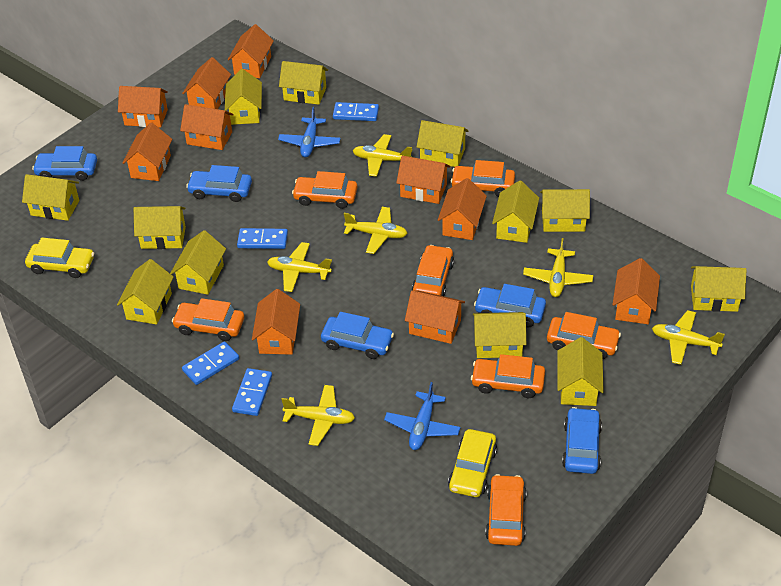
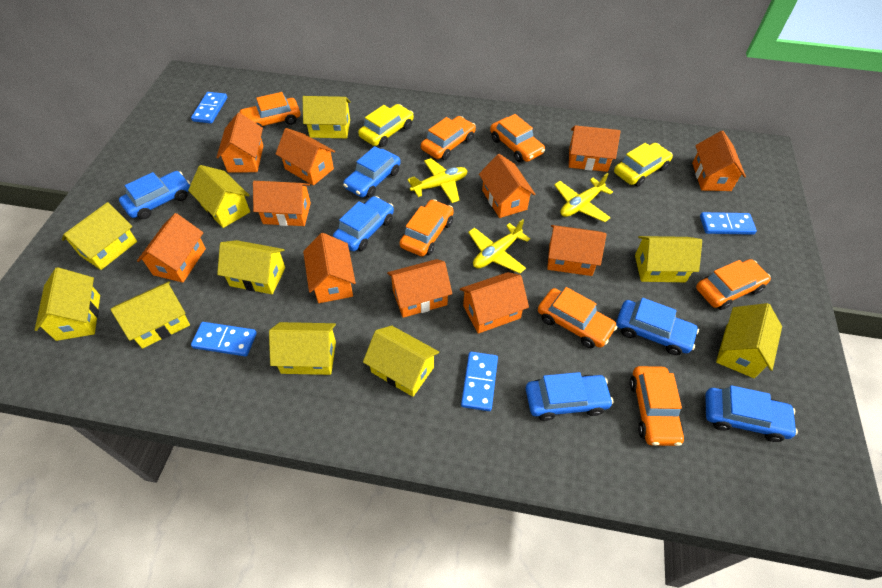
blue car: [32,146,97,181] [186,165,252,202] [321,312,394,359] [474,284,546,327] [562,407,602,474] = 5 -> [119,171,190,219] [333,196,394,251] [343,146,401,198] [526,372,614,421] [616,298,699,355] [705,385,798,442] = 6
blue plane: [278,107,341,158] [384,382,461,450] = 2 -> none = 0
orange house: [118,86,168,128] [123,123,172,181] [180,104,234,150] [182,57,231,109] [228,24,274,78] [252,289,300,355] [396,156,450,204] [405,290,465,344] [438,178,487,240] [612,258,660,324] = 10 -> [137,213,206,283] [216,113,263,173] [253,181,311,226] [276,128,335,186] [303,233,356,303] [387,259,452,318] [460,272,529,334] [479,154,536,218] [547,225,606,276] [569,125,621,172] [692,131,746,191] = 11
yellow house: [22,174,79,221] [117,259,173,324] [134,206,186,249] [170,230,226,295] [225,69,262,125] [279,61,328,105] [417,120,469,167] [473,312,526,358] [492,181,539,243] [540,189,590,232] [557,337,604,406] [691,266,746,312] = 12 -> [35,267,100,341] [62,202,137,270] [110,281,190,349] [188,165,250,228] [217,240,285,294] [269,322,336,375] [303,96,351,138] [363,326,439,397] [635,236,702,282] [716,303,782,378] = 10
yellow plane: [267,242,332,292] [281,385,355,446] [344,207,408,254] [353,134,412,177] [523,238,593,297] [652,310,725,365] = 6 -> [407,158,468,203] [468,219,530,273] [554,173,613,222] = 3

